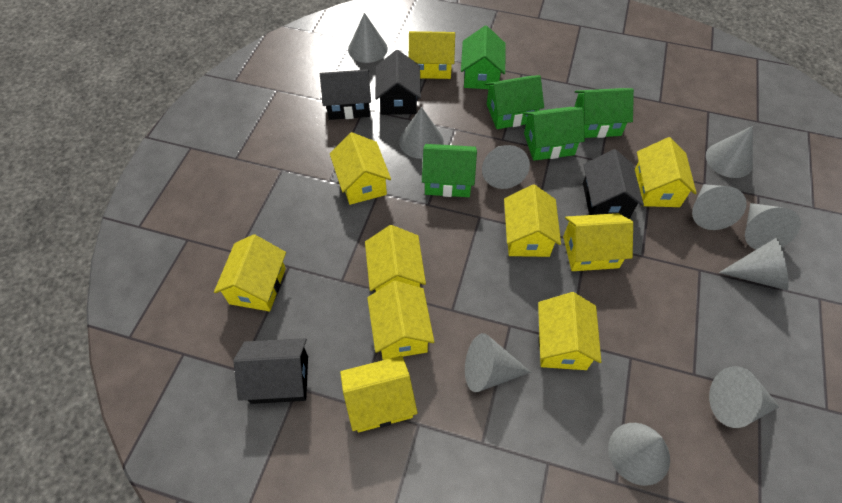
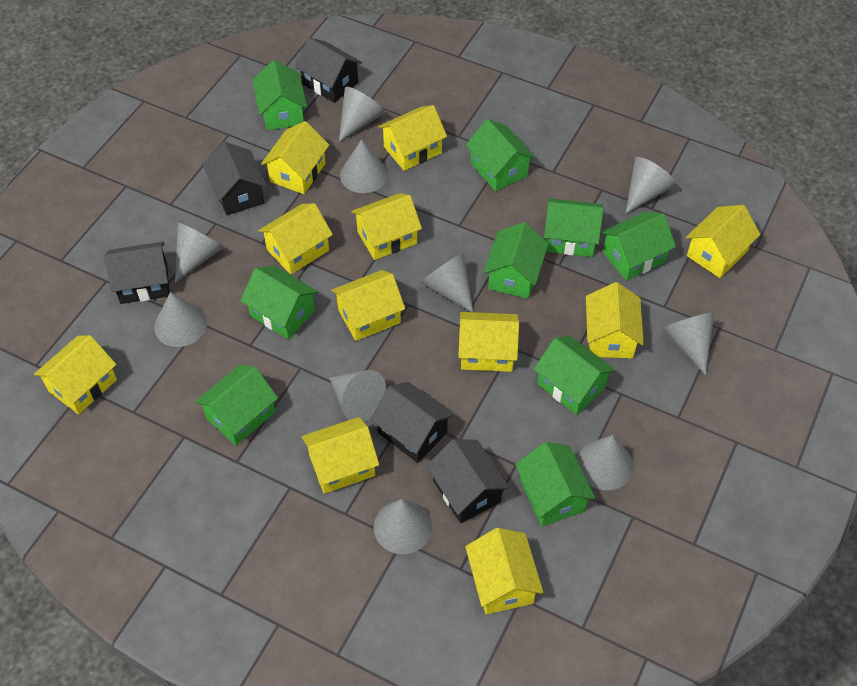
black house: [233,338,308,404] [320,69,371,120] [375,50,421,115] [583,149,644,219] = 4 -> [104,242,170,304] [203,142,267,215] [295,37,362,103] [370,382,454,463] [426,439,510,523] = 5
green house: [422,144,477,197] [461,25,506,89] [485,75,544,129] [524,107,585,161] [574,88,634,138] = 5 -> [195,365,278,445] [240,266,318,339] [252,60,307,130] [466,119,535,191] [483,222,549,299] [515,442,595,526] [534,336,615,415] [544,198,604,257] [601,212,676,281] = 9
yellow house: [214,234,286,312] [330,132,391,205] [340,356,418,432] [365,225,426,292] [367,281,434,360] [409,31,455,79] [504,185,561,257] [538,292,601,370] [563,213,633,271] [635,137,697,207] = 10 -> [34,335,117,415] [258,203,333,274] [261,121,329,194] [302,417,379,494] [331,270,405,341] [351,193,422,260] [378,105,447,171] [458,312,519,372] [465,528,543,614] [586,282,644,358] [686,205,761,278] = 11

